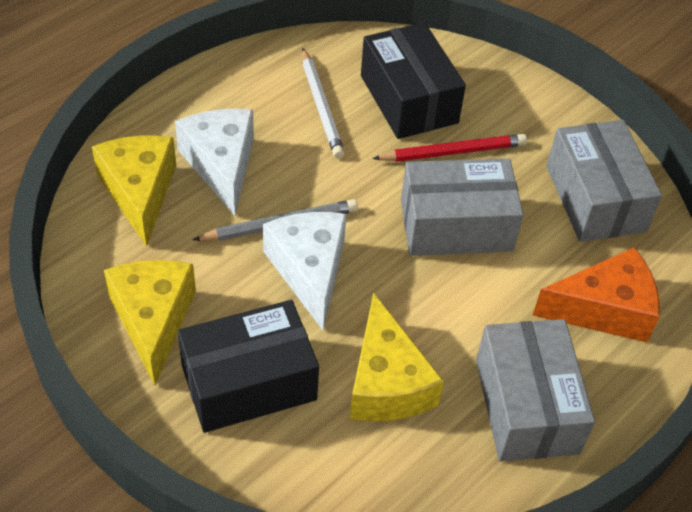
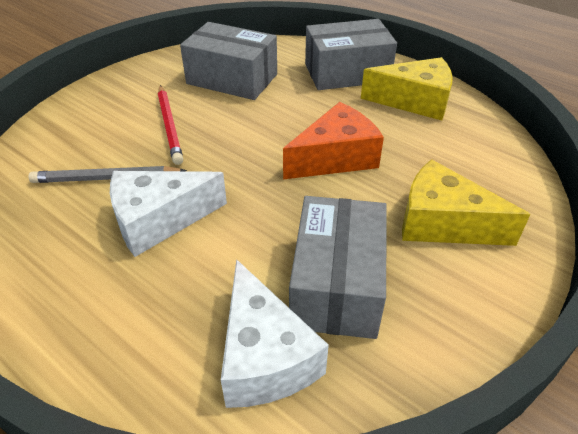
black box: [178,300,319,433] [361,22,466,139] = 2 -> none = 0
white pencil: [302,48,345,158] = 1 -> none = 0
yellow cheese: [92,135,176,247] [104,260,196,385] [350,293,444,421] = 3 -> [361,57,453,121] [402,159,531,246] = 2

